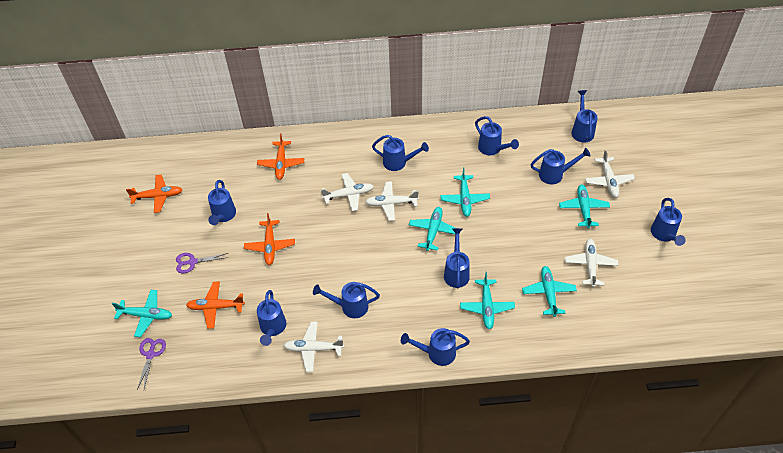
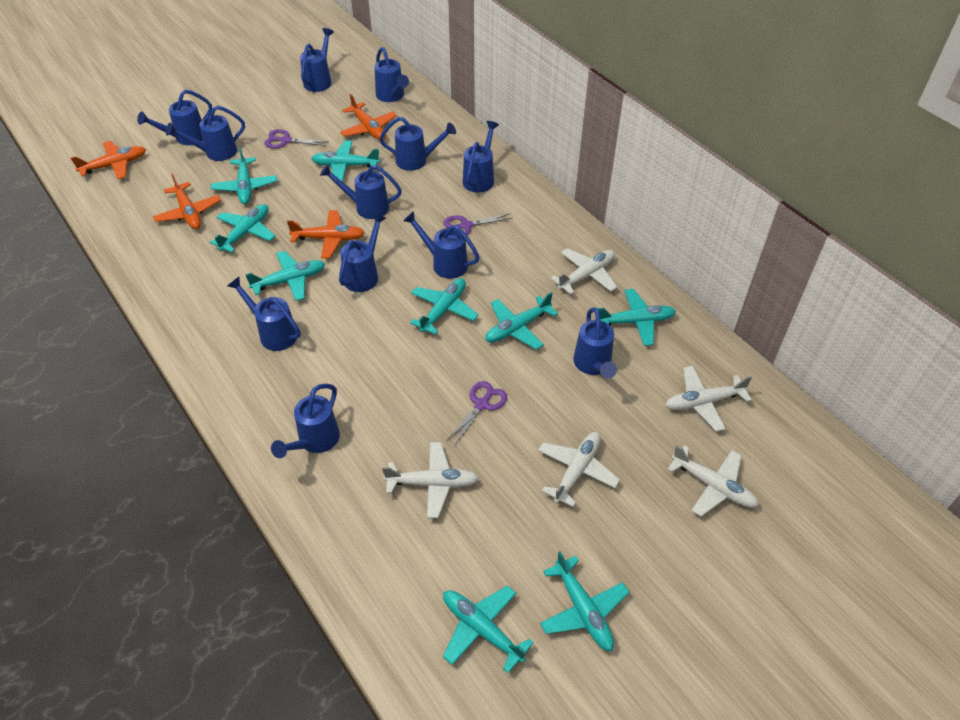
blue watering can: [208,180,236,225] [257,290,286,346] [313,282,380,318] [372,135,429,171] [401,328,470,366] [444,228,470,289] [475,116,519,155] [531,148,591,184] [572,90,598,143] [651,198,686,246] = 10 -> [137,90,212,145] [166,105,245,161] [228,277,301,351] [271,383,340,458] [300,28,334,92] [320,164,402,219] [339,213,386,292] [374,47,409,102] [379,117,456,171] [403,211,479,279] [463,121,499,193] [573,308,617,378] = 12
purple scissors: [137,338,166,390] [176,253,229,273] = 2 -> [265,129,329,148] [443,214,512,235] [446,381,507,446] = 3
turquoise plane: [112,290,172,337] [409,207,455,251] [440,167,490,217] [460,272,515,330] [522,266,577,317] [559,185,610,229] = 6 -> [210,204,275,253] [211,146,277,204] [245,251,325,301] [311,140,380,182] [410,278,479,335] [443,585,534,673] [485,292,558,350] [540,551,629,651] [597,289,676,346] = 9

